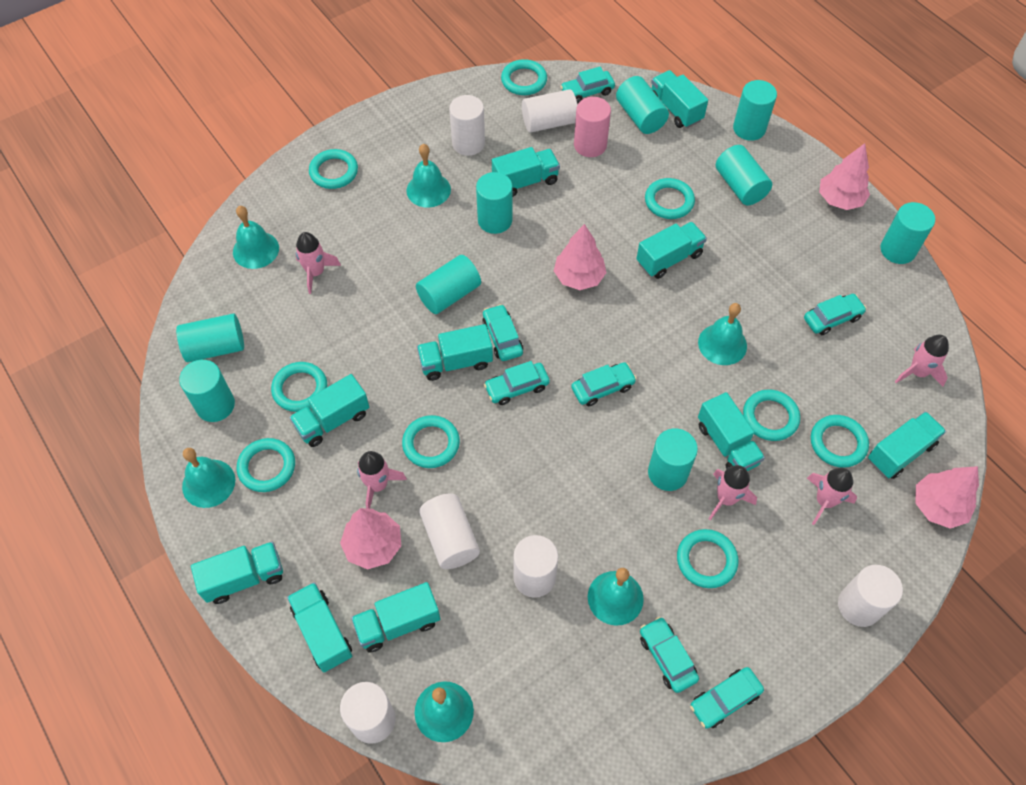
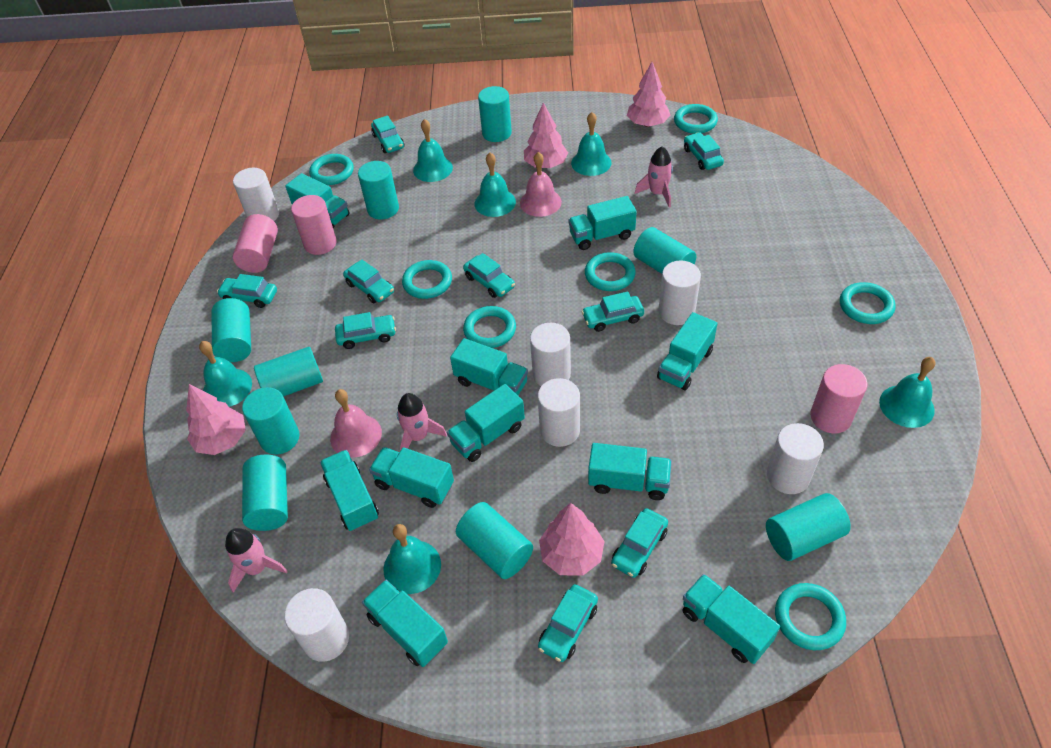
pink bell: none = 0 -> [330,389,382,458] [520,152,562,217] = 2
pink cylinder: [574,97,611,157] = 1 -> [233,214,278,273] [291,195,337,255] [810,364,867,433] = 3
pink rocket: [295,232,341,294] [357,451,407,509] [709,465,757,521] [807,468,857,525] [895,335,949,387] = 5 -> [225,528,288,593] [397,393,447,451] [635,146,673,208] = 3
turquoise car: [482,304,523,361] [484,361,550,405] [560,67,615,104] [571,362,637,406] [640,617,699,693] [690,667,764,729] [804,294,867,335] = 7 -> [217,274,277,308] [335,312,396,349] [343,260,394,303] [371,116,404,153] [463,253,515,298] [538,584,598,662] [581,291,644,332] [611,508,668,578] [684,132,724,170] = 9
turquoise ring: [237,438,295,492] [271,362,327,412] [309,149,358,189] [402,415,460,468] [501,59,547,95] [645,178,695,219] [677,529,738,588] [743,389,800,441] [811,415,869,468] = 9 -> [309,154,354,185] [402,260,452,299] [463,306,516,348] [585,252,636,291] [674,104,718,134] [775,583,846,650] [840,282,895,324] = 7

